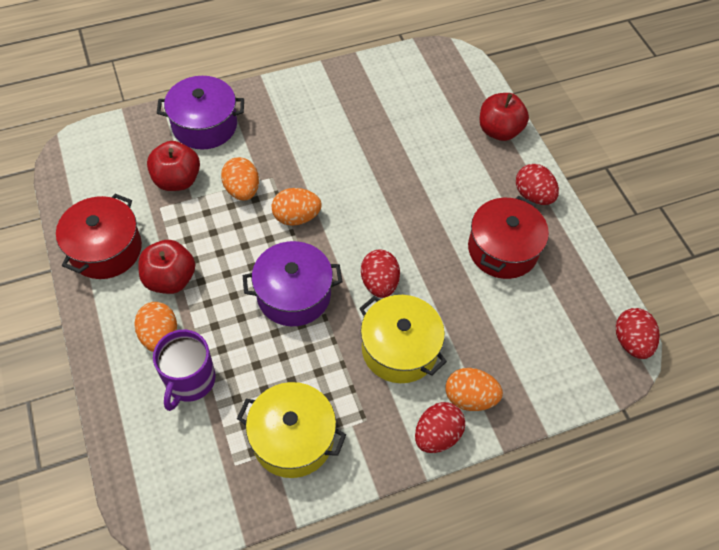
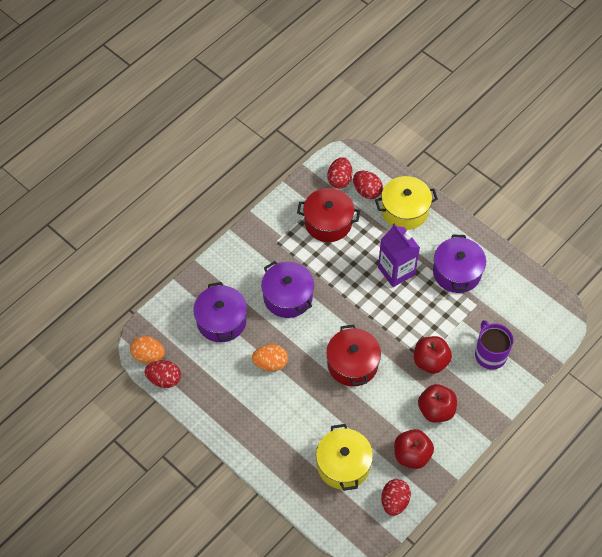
orange egg: [134,302,177,352] [221,157,259,200] [272,188,322,226] [446,368,503,411] = 4 -> [130,336,165,363] [252,344,288,371] = 2
purple carton: none = 0 -> [378,223,420,287] = 1
purple pot: [157,76,244,150] [243,241,342,326] = 2 -> [193,282,247,342] [261,261,314,318] [433,235,486,293] = 3

